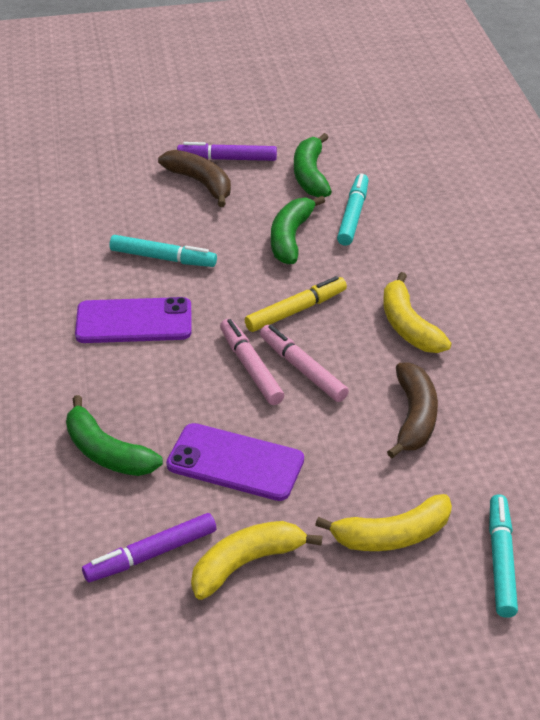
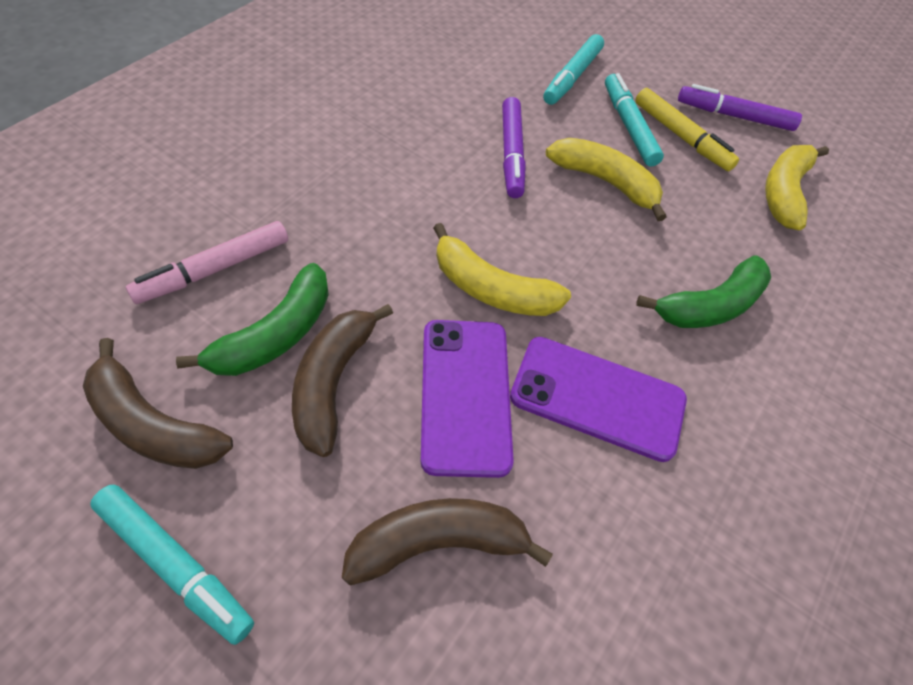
brown banana: [158,150,231,207] [387,362,438,458] = 2 -> [83,338,233,469] [292,304,393,457] [342,498,553,585] = 3
green banana: [66,395,163,476] [271,196,325,264] [294,133,332,197] = 3 -> [176,263,329,376] [636,255,771,328] = 2
pink marker: [220,318,284,405] [260,325,349,402] = 2 -> [126,221,288,304] = 1

